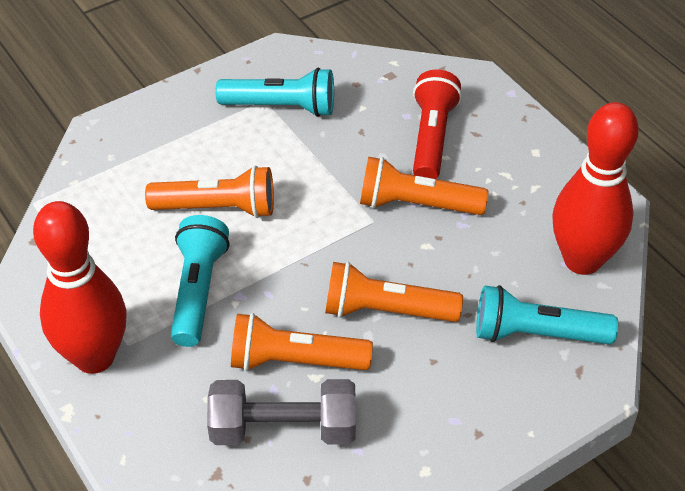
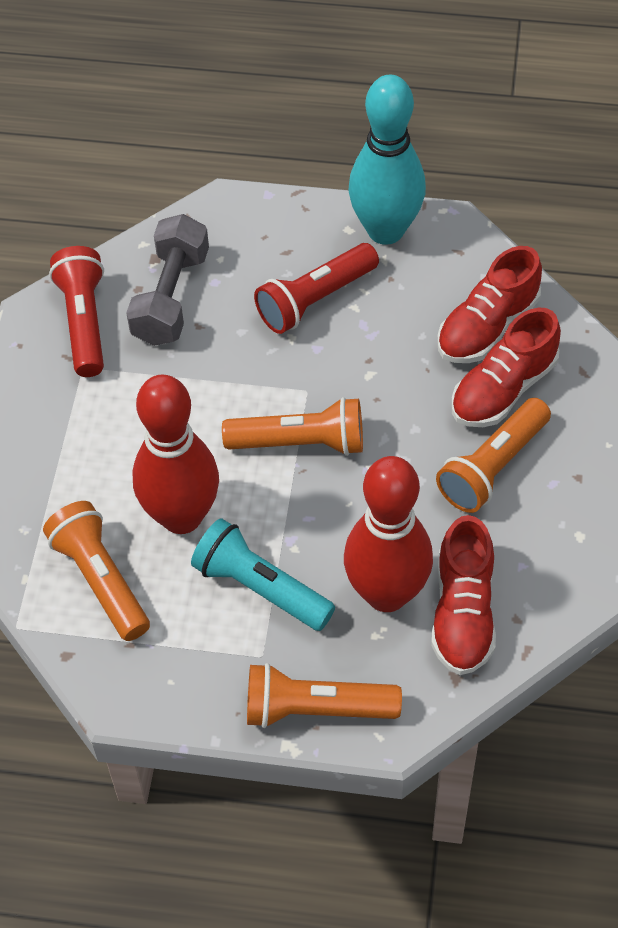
red flashlight: [413,69,462,179] = 1 -> [49,246,104,377] [254,243,379,334] = 2
red shoe: none = 0 -> [431,515,496,675] [437,246,542,363] [451,308,561,427] = 3
turquoise bowling pin: none = 0 -> [348,75,426,245] = 1
turquoise flashlight: [171,215,229,347] [215,68,334,117] [476,285,618,344] = 3 -> [191,518,335,631] = 1

